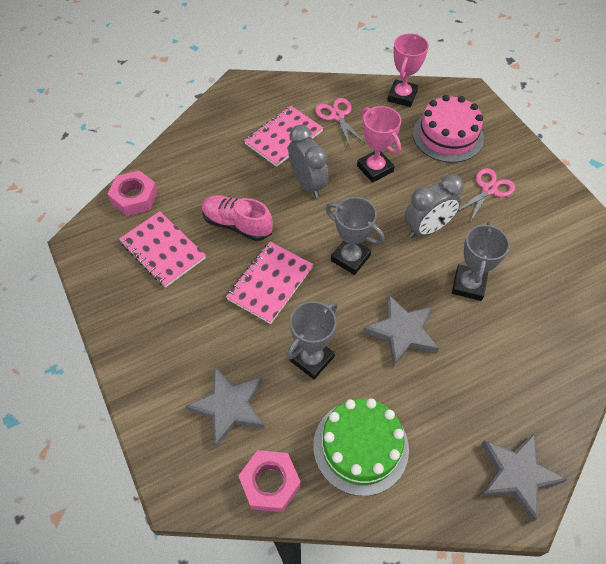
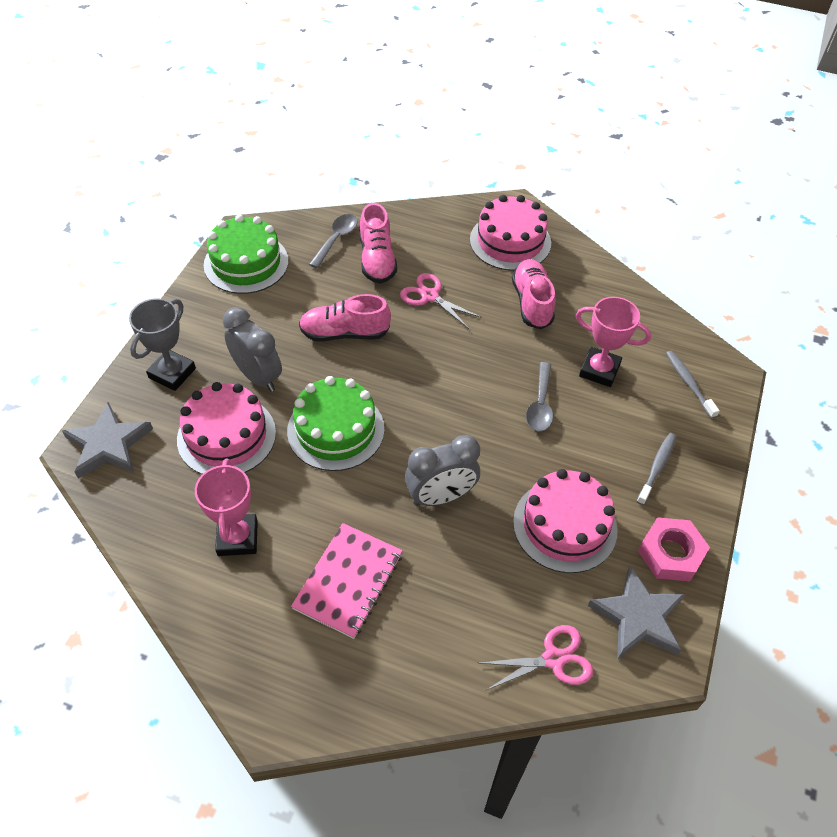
green cake: [313,398,409,496] = 1 -> [204,215,289,294] [287,376,384,471] = 2
grey spoon: none = 0 -> [309,214,358,268] [526,362,553,431] = 2
grey star: [185,367,265,448] [363,294,439,367] [481,433,568,522] = 3 -> [62,402,153,479] [588,565,685,659] = 2
grey toothbrush: none = 0 -> [637,433,676,505] [666,351,720,418] = 2
grey trophy: [287,301,338,379] [326,197,385,275] [452,222,510,301] = 3 -> [129,298,196,391] = 1
pink cake: [413,95,484,163] = 1 -> [177,382,276,474] [470,195,551,271] [513,469,618,573] = 3
pink notebook: [119,211,206,288] [226,242,314,324] [244,106,323,167] = 3 -> [291,523,403,639] = 1
pink nut: [108,170,158,216] [238,450,301,512] = 2 -> [638,517,710,581] = 1
pink shoe: [201,195,273,241] = 1 -> [299,294,391,342] [360,203,397,284] [512,259,556,329] = 3

